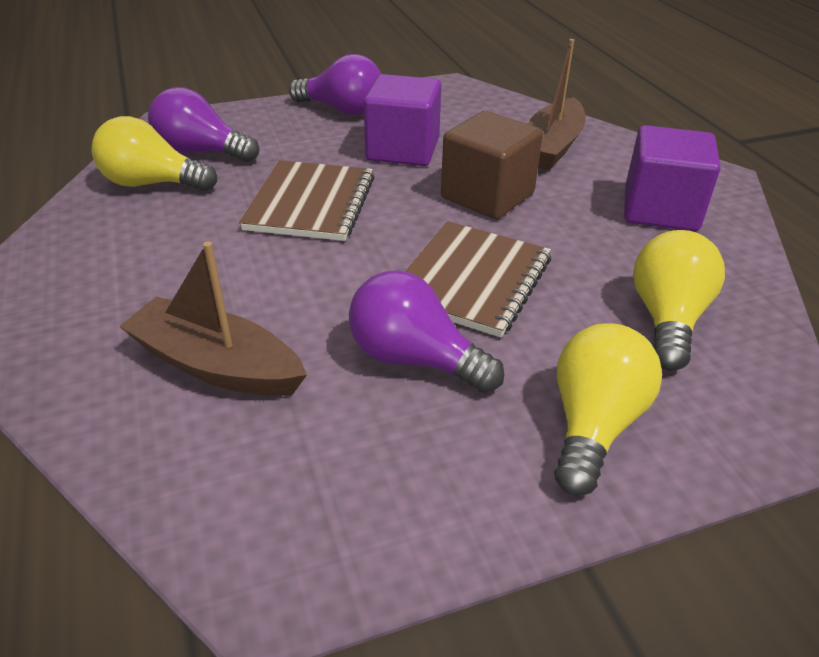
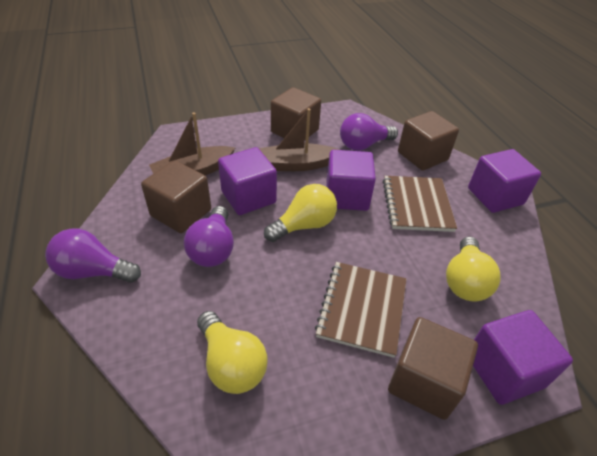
brown cube: [441,111,543,219] = 1 -> [141,160,211,233] [271,87,321,140] [388,317,478,420] [398,111,459,171] = 4
purple cube: [364,74,441,166] [624,125,720,231] = 2 -> [218,147,277,215] [326,150,376,211] [468,149,541,213] [473,310,573,405] = 4

